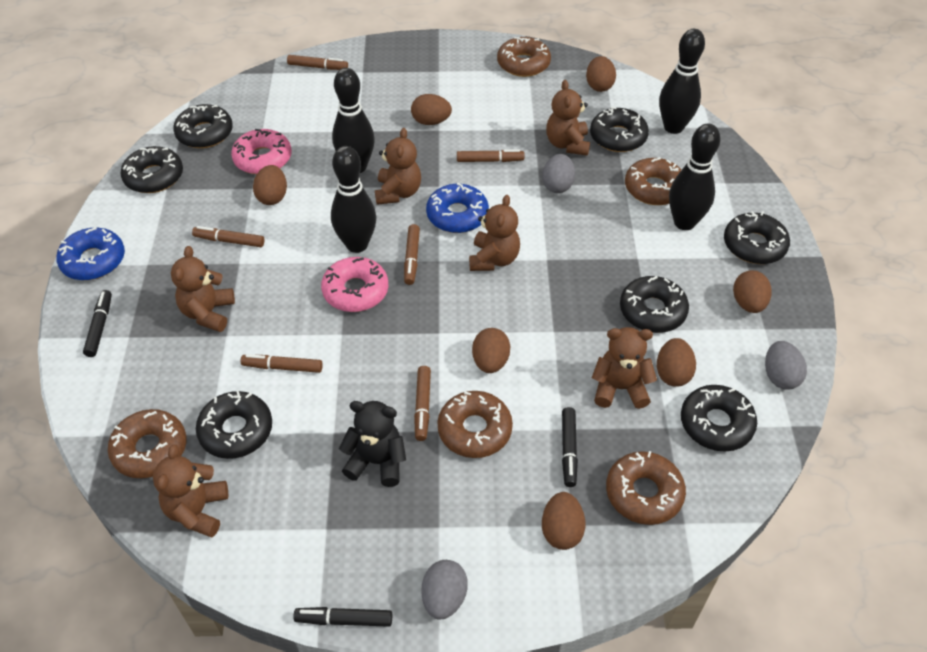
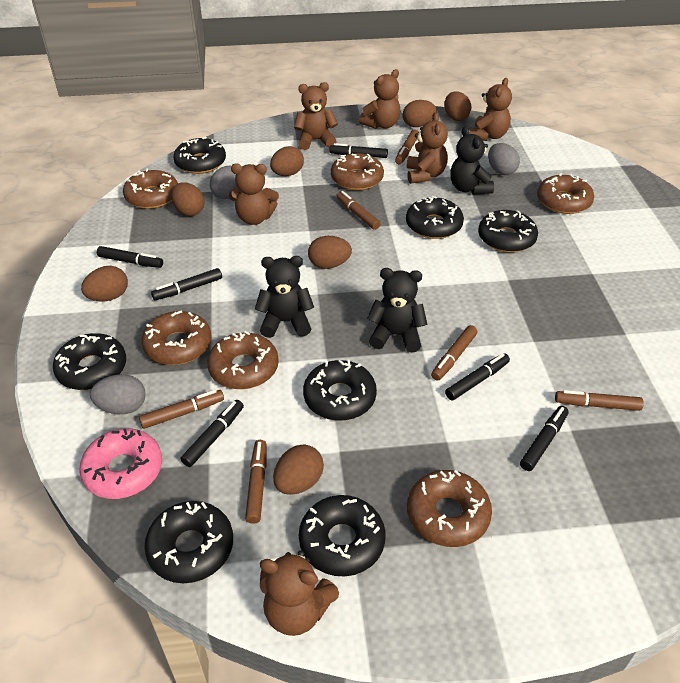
black bowling pin: [331,146,376,253] [332,68,375,173] [659,29,705,134] [669,124,721,230] = 4 -> none = 0
black marker: [83,290,112,357] [293,607,392,627] [562,407,578,487] = 3 -> [97,246,163,268] [151,268,222,300] [181,400,244,467] [329,143,388,158] [445,353,510,400] [520,406,569,471] = 6
black teddy bear: [339,401,406,487] = 1 -> [255,256,314,338] [367,268,427,353] [450,126,494,195] = 3
blue donut: [56,227,125,280] [426,183,489,233] = 2 -> none = 0
brown donut: [108,409,186,478] [437,391,513,458] [497,37,551,77] [606,451,686,525] [625,157,681,205] = 5 -> [123,169,178,209] [141,310,212,365] [207,331,279,389] [331,153,384,190] [407,470,492,547] [537,173,594,214] = 6
pink donut: [231,129,292,174] [321,257,388,312] = 2 -> [79,428,162,499] = 1

